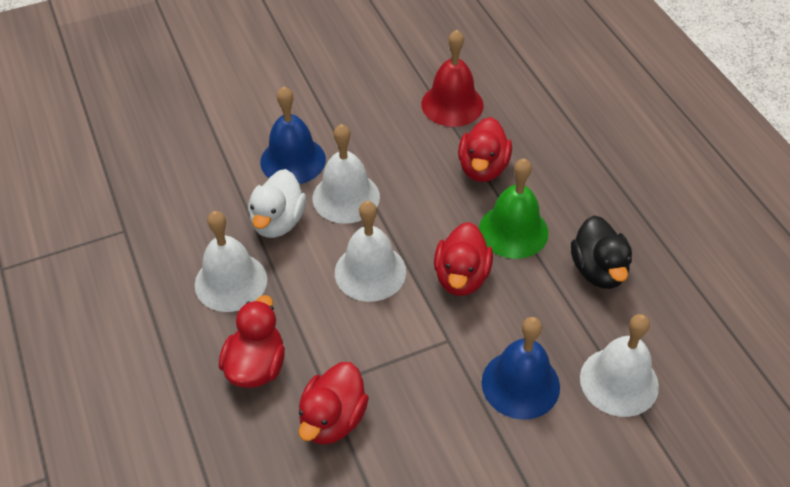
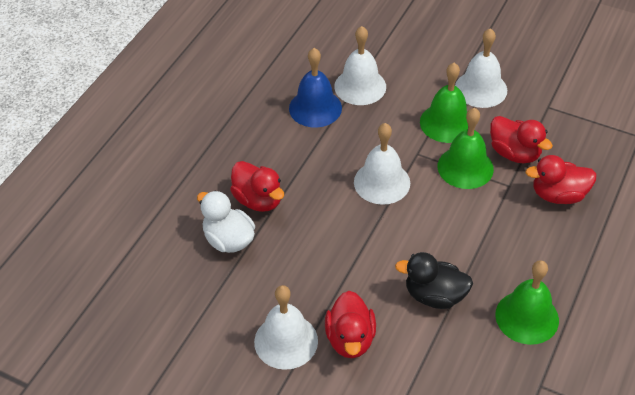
blue bell: [260,86,326,184] [482,317,560,420] = 2 -> [289,48,342,128] = 1
green bell: [479,158,548,259] = 1 -> [420,63,468,143] [438,108,494,189] [495,260,559,345] = 3
red bell: [421,30,484,127] = 1 -> none = 0

